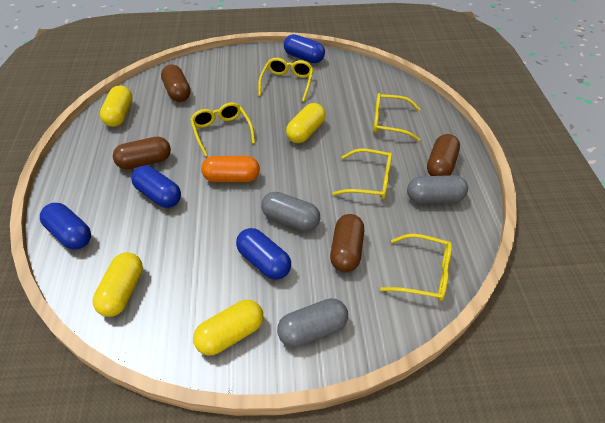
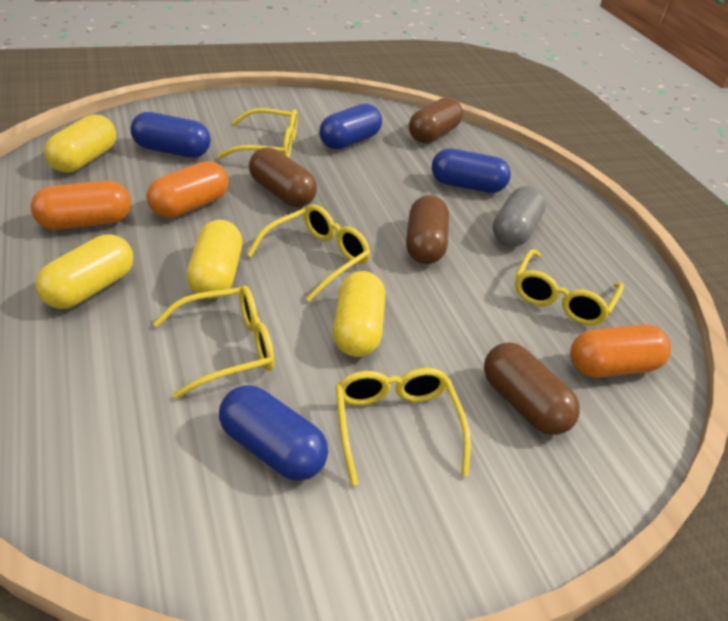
grey capsule: [261,192,320,231] [277,298,348,347] [407,175,468,204] = 3 -> [493,186,546,247] = 1
orange capsule: [201,156,260,182] = 1 -> [31,181,131,230] [147,161,229,218] [570,325,671,378] = 3

